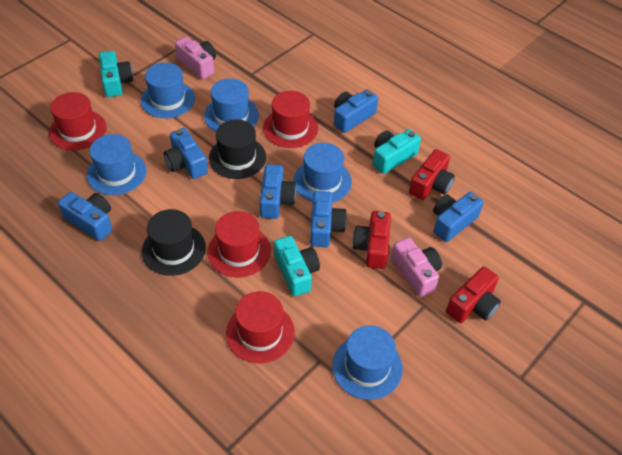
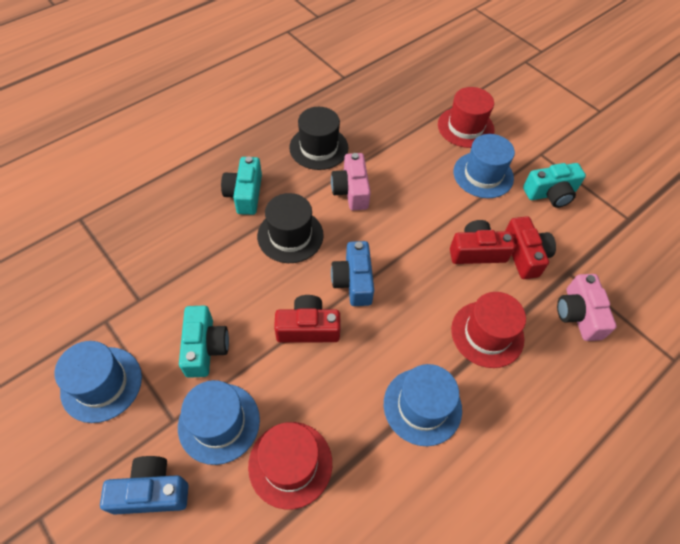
blue camera: [58,192,112,241] [164,128,208,179] [259,164,297,219] [310,191,347,247] [334,89,378,133] [433,192,484,242] = 6 -> [100,456,188,515] [331,241,374,306] = 2
blue hat: [87,134,147,195] [141,63,195,118] [204,78,259,132] [293,143,352,203] [332,325,403,400] = 5 -> [55,341,142,423] [178,380,260,465] [384,364,462,446] [453,134,515,198] = 4
red hat: [49,92,107,150] [207,211,271,277] [226,291,295,363] [263,91,318,148] = 4 -> [248,422,332,510] [438,87,495,148] [451,292,526,368] = 3

